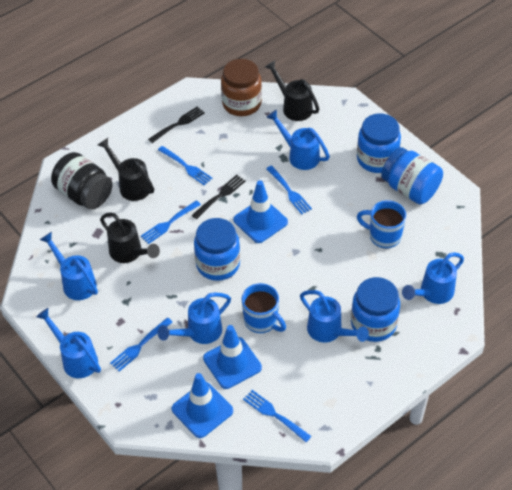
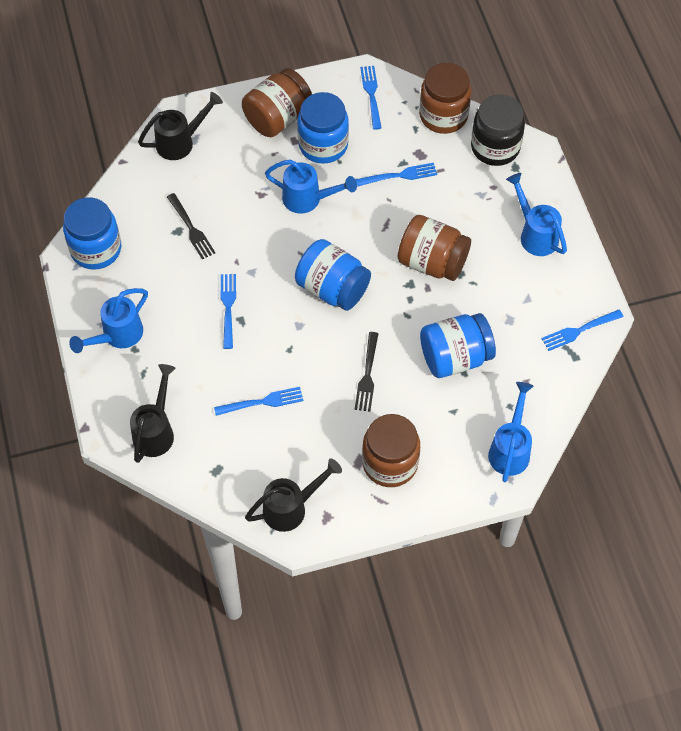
blue mug: [242,283,286,333] [357,200,406,248] = 2 -> none = 0
blue traffic cone: [172,373,233,438] [203,325,262,389] [233,180,288,243] = 3 -> none = 0
blue watering can: [36,308,101,378] [40,232,98,300] [158,292,231,344] [266,110,330,170] [300,290,369,343] [402,252,464,304] = 6 -> [69,288,148,353] [265,160,357,214] [488,382,533,482] [506,173,567,256] = 4
brown jar: [221,59,262,116] = 1 -> [242,68,312,137] [362,414,420,487] [398,215,471,281] [419,63,471,134] = 4

